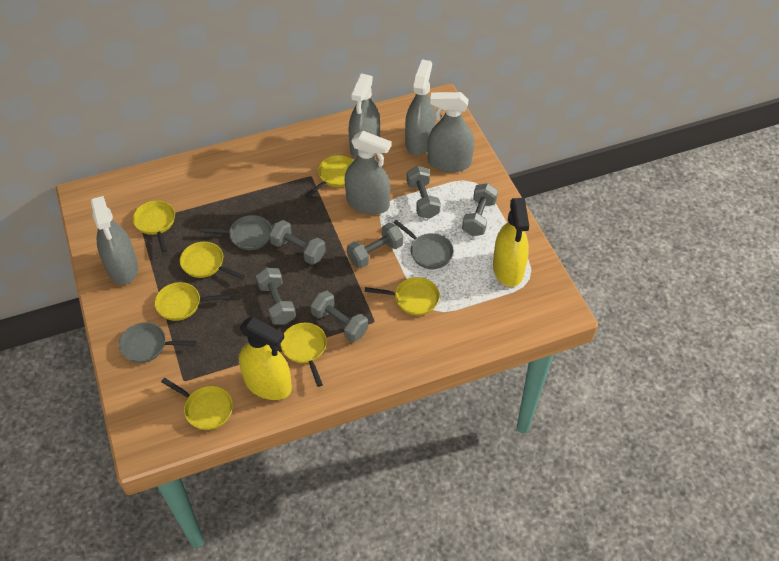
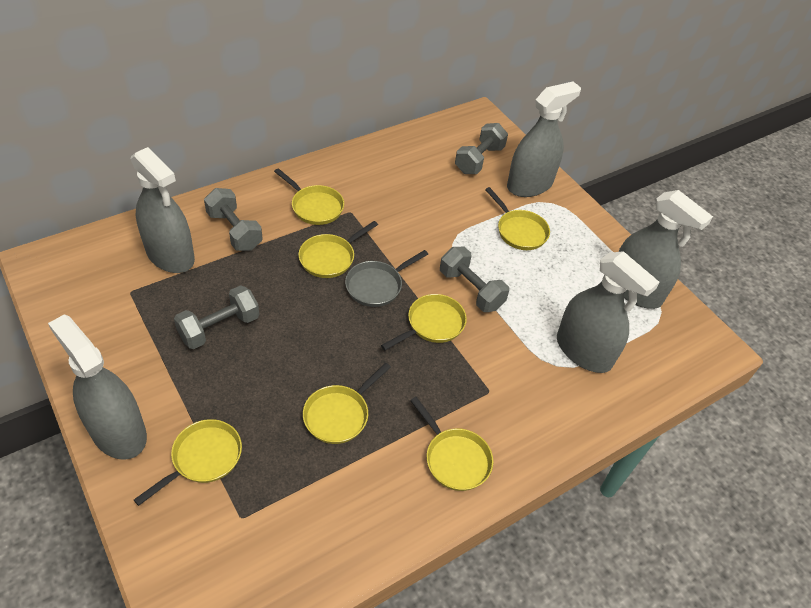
grey dumbbell: [256,267,296,325] [269,220,326,265] [310,291,368,342] [347,223,403,268] [407,166,441,219] [462,183,498,236] = 6 -> [174,285,259,349] [204,188,263,251] [440,247,509,312] [455,123,508,174] = 4
grey pan: [119,322,197,363] [200,215,272,250] [393,220,454,269] = 3 -> [345,250,428,307] = 1
yellow spray bottle: [239,317,292,400] [493,198,529,287] = 2 -> none = 0

